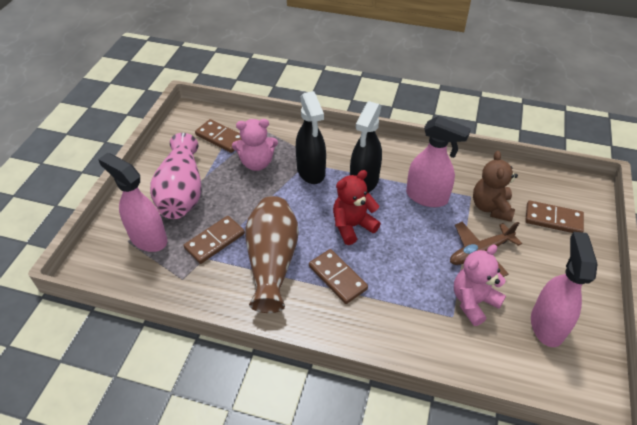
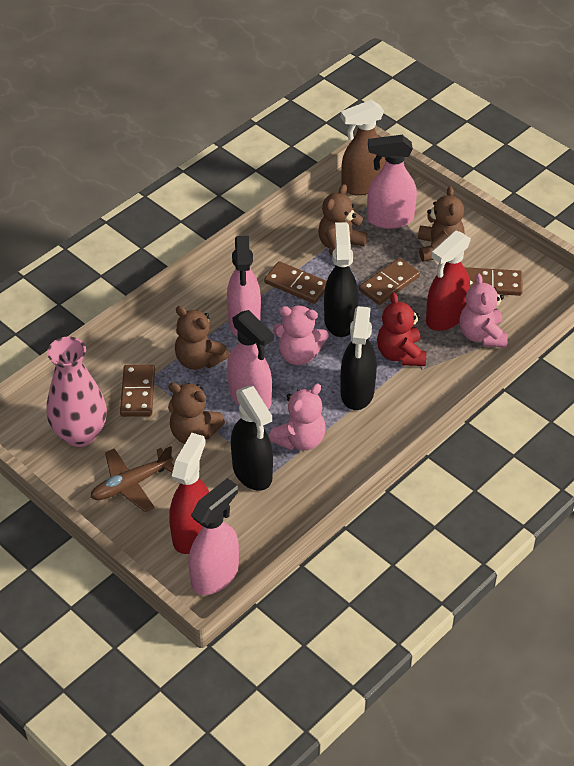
black spray bottle: [296,91,326,184] [350,101,382,193] = 2 -> [231,385,273,491] [324,222,358,337] [341,306,377,410] = 3
brown spray bottle: none = 0 -> [341,100,386,195] = 1
brown teddy bear: [473,151,518,222] = 1 -> [168,383,225,444] [175,306,230,370] [318,184,368,260] [418,186,465,262] = 4
brown vase: [245,196,299,313] = 1 -> none = 0
pink spray bottle: [98,153,167,252] [406,116,471,207] [531,232,598,347] = 3 -> [188,478,239,595] [227,236,261,336] [227,310,274,409] [367,135,417,229] = 4
pink teddy bear: [232,119,278,171] [454,245,506,326] = 2 -> [269,384,326,450] [273,306,329,365] [459,273,508,348] = 3
red spray bottle: none = 0 -> [169,433,209,554] [426,231,471,331] = 2

